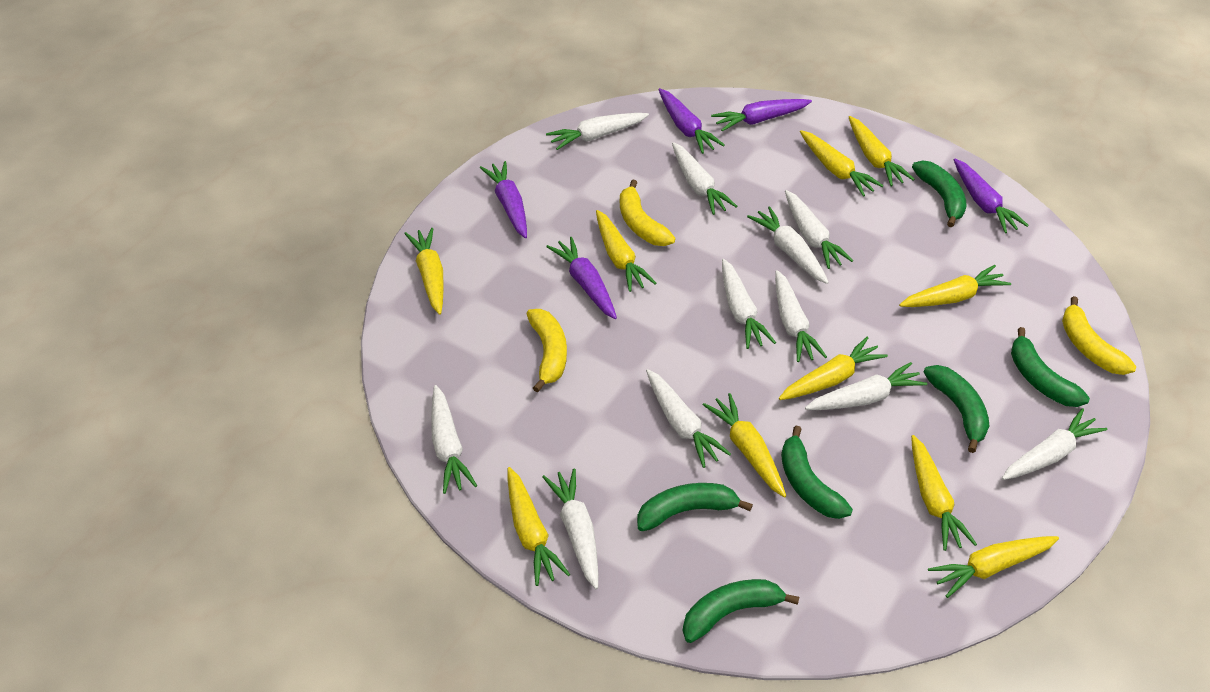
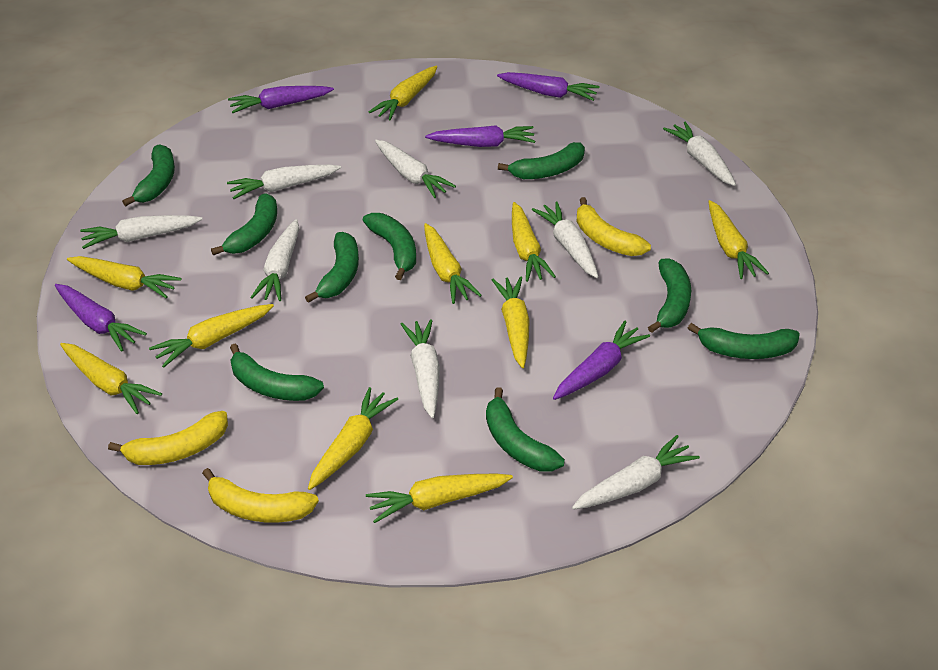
green banana: [637,483,753,531] [682,579,799,643] [781,426,853,519] [912,160,967,227] [923,365,989,453] [1011,327,1090,407] = 6 -> [122,144,175,206] [211,194,277,255] [230,343,324,401] [305,232,359,303] [363,213,416,280] [486,387,565,472] [498,142,585,179] [648,258,691,333] [688,323,800,359] = 9
white carrot: [431,385,477,494] [542,468,598,589] [546,113,649,150] [646,369,731,468] [672,142,737,215] [722,259,776,349] [747,206,829,284] [775,270,827,362] [785,190,853,269] [805,362,927,410] [1002,408,1107,480] = 11 -> [80,215,203,249] [227,165,341,199] [250,219,299,301] [375,140,456,198] [401,319,440,418] [531,202,598,278] [572,435,700,510] [663,121,736,186] = 8

